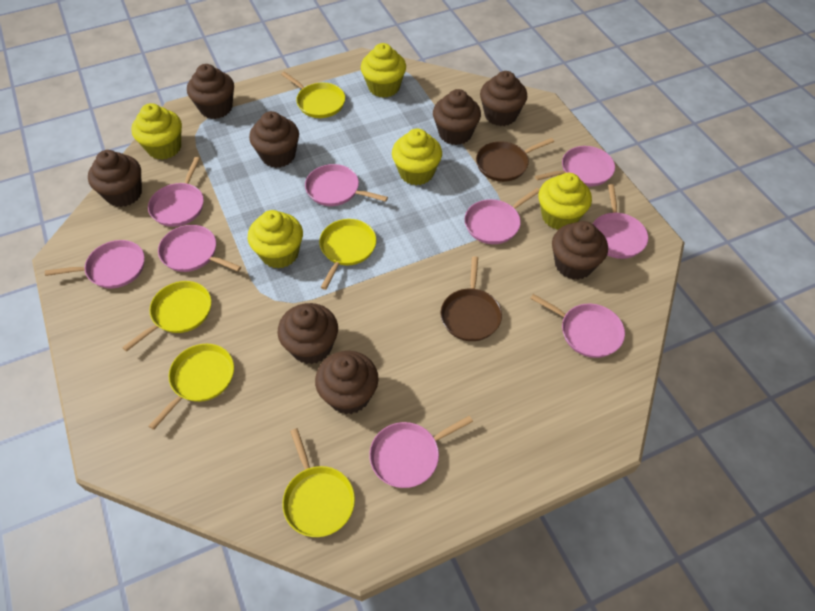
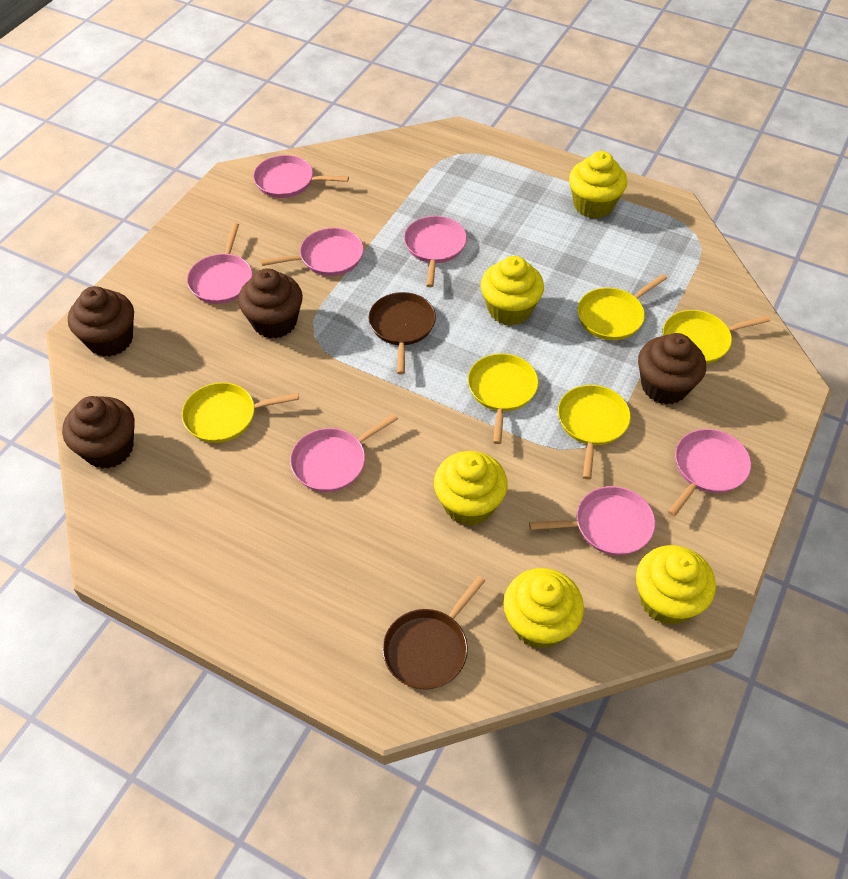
brown cupcake: [88,150,142,207] [187,64,234,119] [249,111,299,168] [278,303,338,364] [315,351,379,414] [433,89,481,145] [480,71,527,126] [552,221,608,280] = 8 -> [62,396,135,468] [68,286,134,357] [238,268,303,339] [638,333,706,405] = 4
pink pan: [45,240,145,288] [148,157,204,227] [158,225,241,272] [305,164,388,206] [369,416,473,488] [465,188,539,244] [530,294,625,358] [535,146,615,186] [593,184,648,259] = 9 -> [187,223,253,304] [253,155,349,198] [261,228,364,276] [290,414,398,492] [404,216,467,287] [529,486,655,555] [668,429,751,517] = 7

